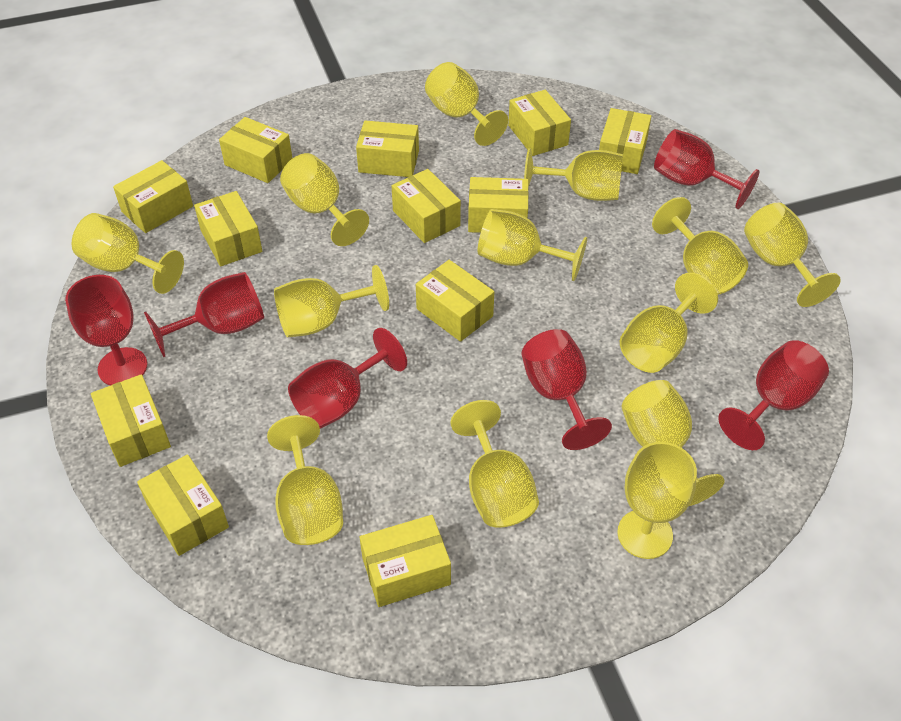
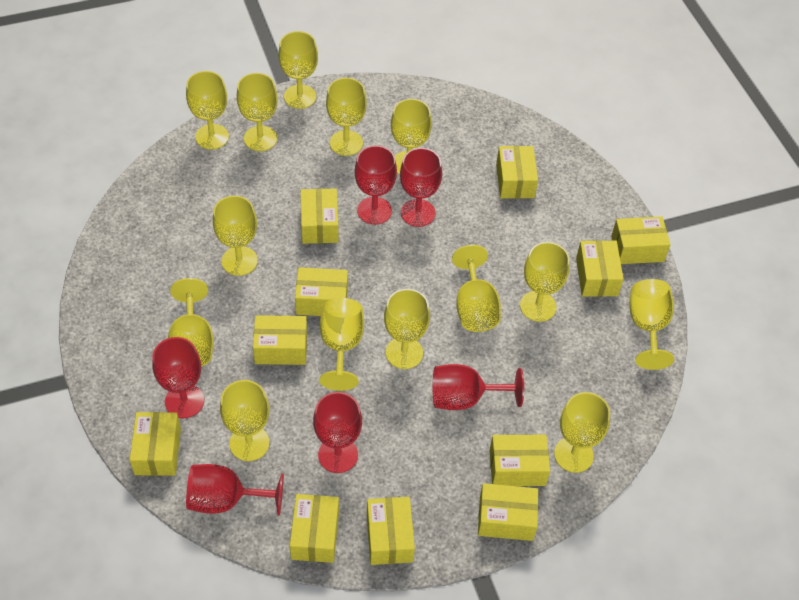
yellow box: [91,374,171,467] [113,160,193,233] [137,454,229,556] [194,191,262,267] [219,117,292,183] [356,120,419,177] [360,515,451,607] [392,169,461,243] [416,260,494,342] [468,177,529,233] [508,90,571,156] [599,108,651,174] = 12 -> [130,412,181,476] [253,315,307,365] [290,494,339,563] [295,267,348,316] [301,189,338,244] [367,497,415,565] [478,483,538,541] [490,435,550,486] [496,146,538,198] [576,240,624,297] [611,216,670,264] = 11
yellow goblet: [72,213,184,294] [267,415,343,545] [274,265,389,338] [280,153,369,246] [425,62,508,146] [451,400,539,528] [478,209,587,281] [524,148,623,201] [617,442,697,559] [620,273,718,373] [622,380,725,506] [652,197,748,295] [744,203,841,307] = 13 -> [168,278,214,367] [186,71,229,150] [213,196,258,276] [220,380,270,461] [237,73,278,151] [279,31,318,109] [319,298,364,391] [326,78,367,156] [384,289,430,369] [391,99,432,175] [452,245,501,332] [520,242,569,322] [554,392,610,473] [629,279,674,370] = 14

